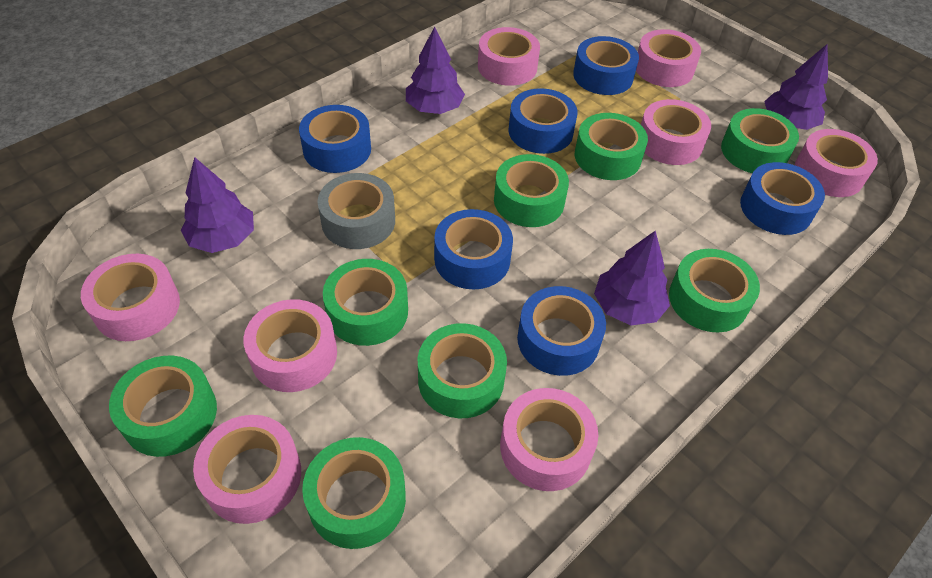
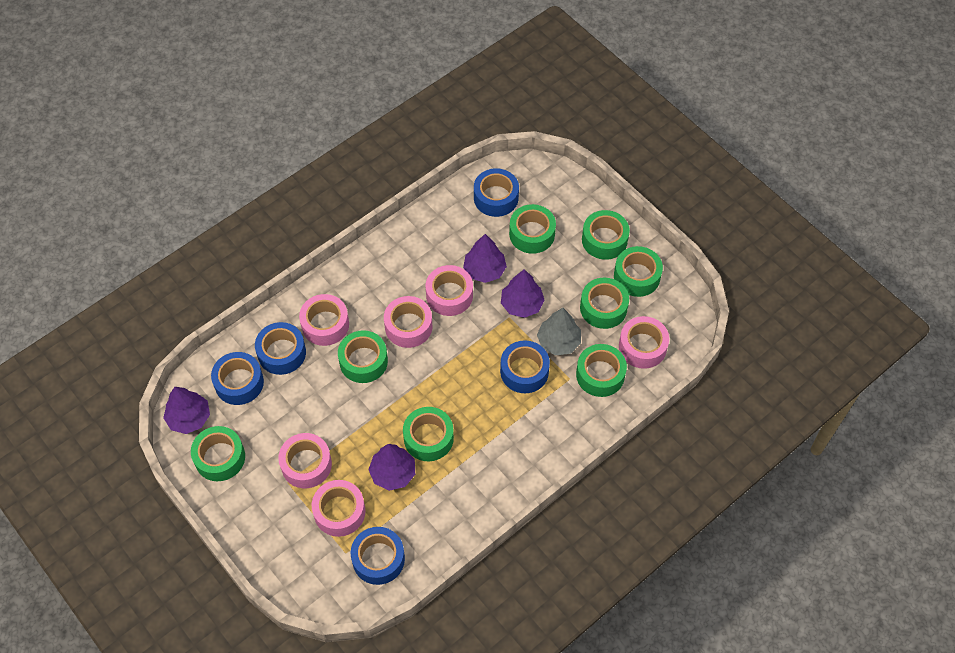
blue tape: [299,105,371,173] [434,209,513,289] [508,88,577,154] [517,286,606,376] [573,36,639,95] [740,162,825,235] = 6 -> [211,352,264,405] [255,322,306,375] [351,527,405,585] [474,168,519,217] [500,340,550,393] = 5
grey tape: [317,173,395,249] = 1 -> none = 0
grey tree: none = 0 -> [537,308,581,356] = 1
pink tape: [81,254,180,341] [193,415,301,524] [243,299,337,392] [478,27,540,86] [500,388,598,491] [636,29,701,87] [641,99,711,165] [795,129,878,197] = 8 -> [278,433,332,488] [299,294,349,346] [312,480,365,537] [384,296,433,348] [426,265,473,316] [619,316,669,369] = 6

